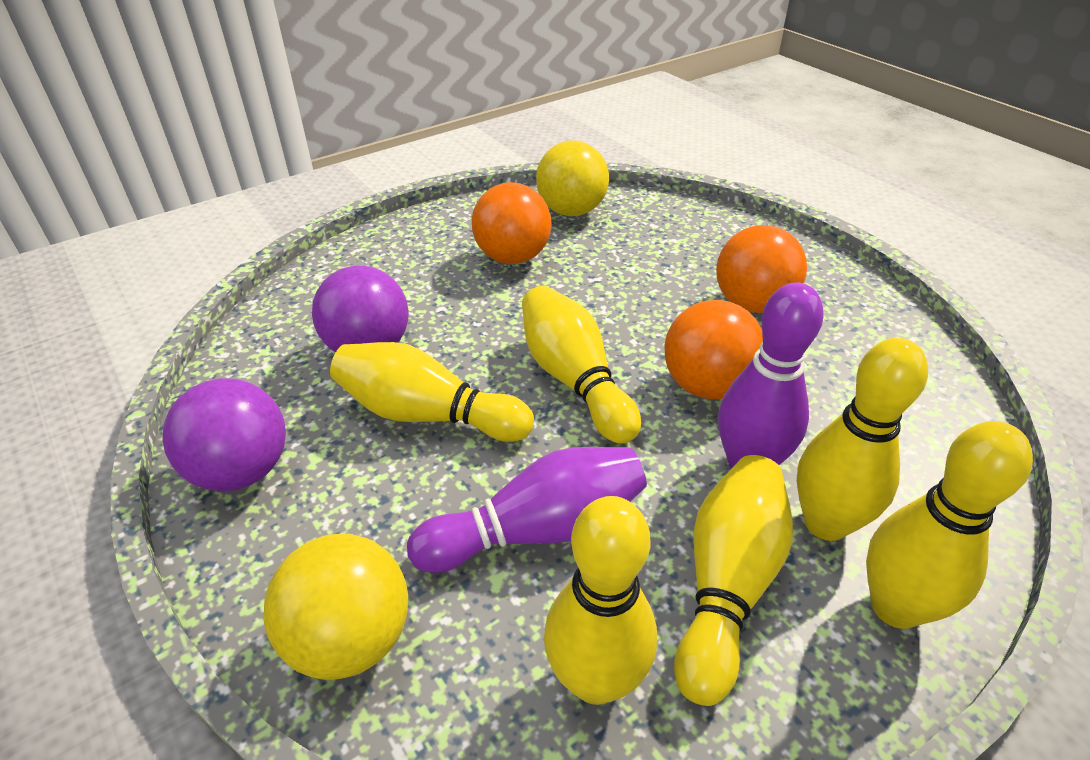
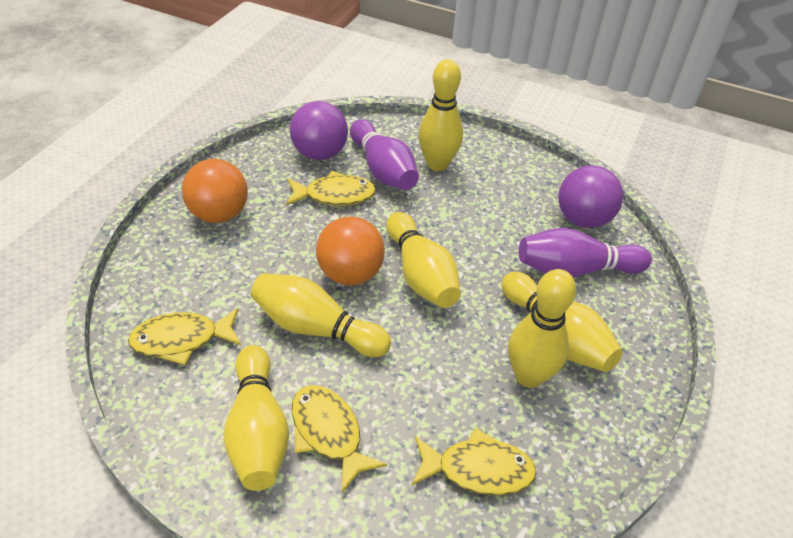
orange ball: [472,182,552,264] [665,300,763,399] [716,225,807,313] = 3 -> [182,159,248,223] [316,217,385,285] = 2
yellow ball: [264,534,408,680] [536,141,609,216] = 2 -> none = 0
yellow fish: none = 0 -> [128,308,241,365] [286,171,376,206] [292,385,387,493] [411,428,537,495] = 4

